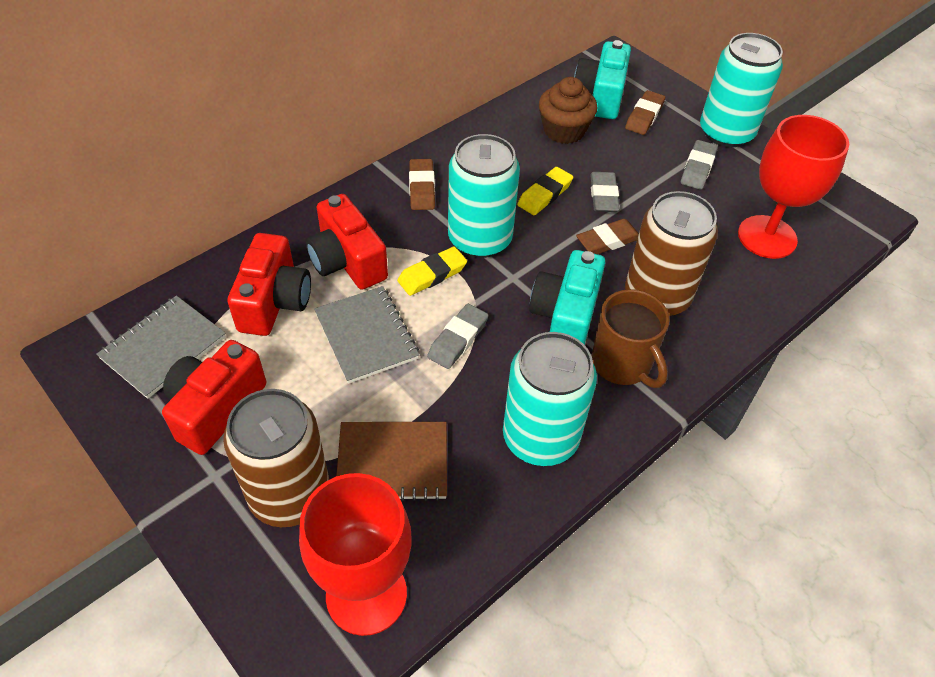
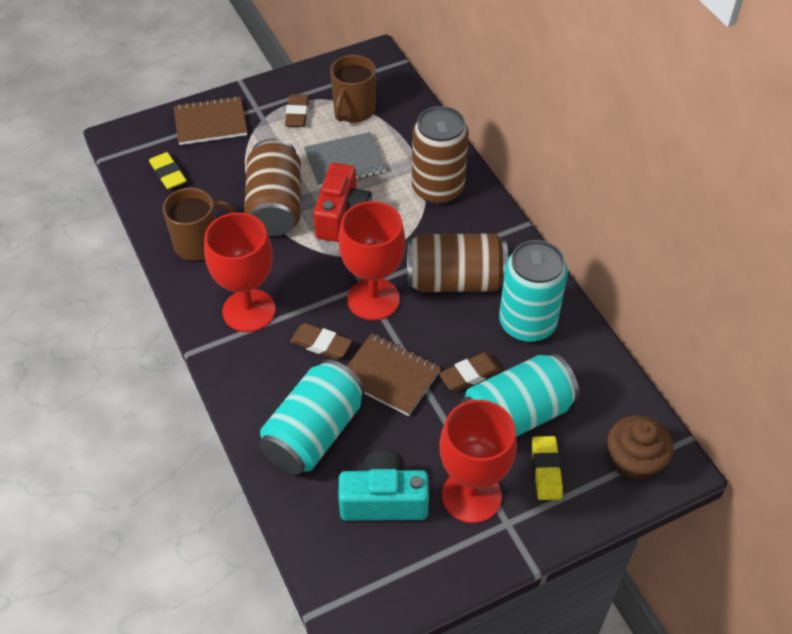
brown can: [223,389,329,527] [625,191,718,316] = 2 -> [244,138,301,236] [407,233,508,292] [412,106,469,204] = 3
brown mug: [592,289,670,388] = 1 -> [163,188,235,261] [330,55,376,123] = 2
brown notebook: [336,422,447,501] = 1 -> [173,96,247,145] [346,333,441,416] = 2
grey eraser: [427,304,489,369] [590,172,620,212] [681,140,718,190] = 3 -> none = 0
grey notebook: [96,296,226,399] [314,286,419,384] = 2 -> [304,132,386,187] = 1
red camera: [162,340,266,455] [227,233,311,336] [306,194,388,290] = 3 -> [313,163,372,242] = 1
red goblet: [299,473,412,636] [738,115,849,259] = 2 -> [204,213,276,332] [338,201,406,321] [439,400,517,523] = 3
turquoise camera: [529,250,605,345] [574,40,631,119] = 2 -> [338,451,429,521] = 1

